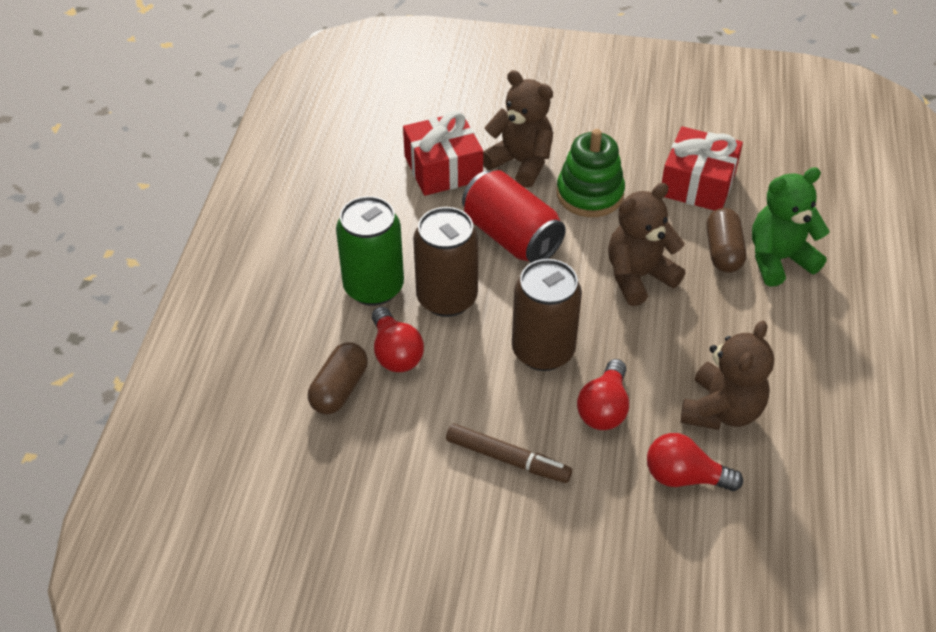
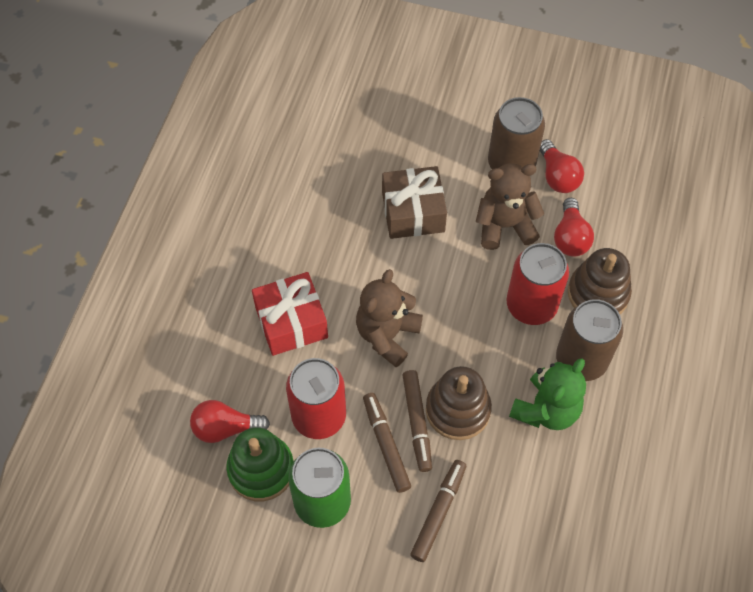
brown capsule: [308,343,368,414] [706,208,746,273] = 2 -> none = 0
brown gift: none = 0 -> [382,166,447,239] = 1
brown marker: [446,423,572,483] = 1 -> [363,393,411,493] [403,370,432,472] [410,460,466,562] = 3
brown stacking toy: none = 0 -> [426,366,492,440] [568,248,632,314] = 2
brown teddy bear: [483,70,553,188] [608,183,685,306] [680,321,774,430] = 3 -> [356,269,423,367] [476,163,544,250] = 2
red can: [462,170,566,263] = 1 -> [286,358,346,439] [506,243,569,325] = 2
red gift: [403,111,483,196] [662,126,743,211] = 2 -> [252,272,328,356] = 1

